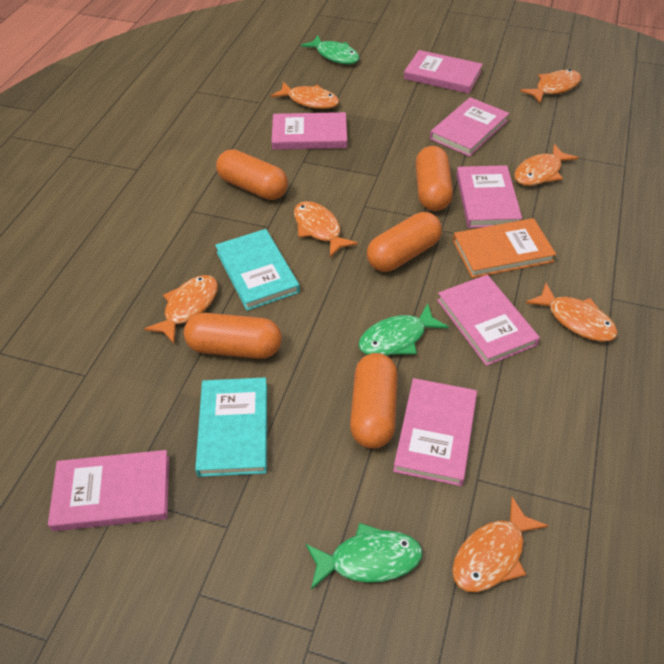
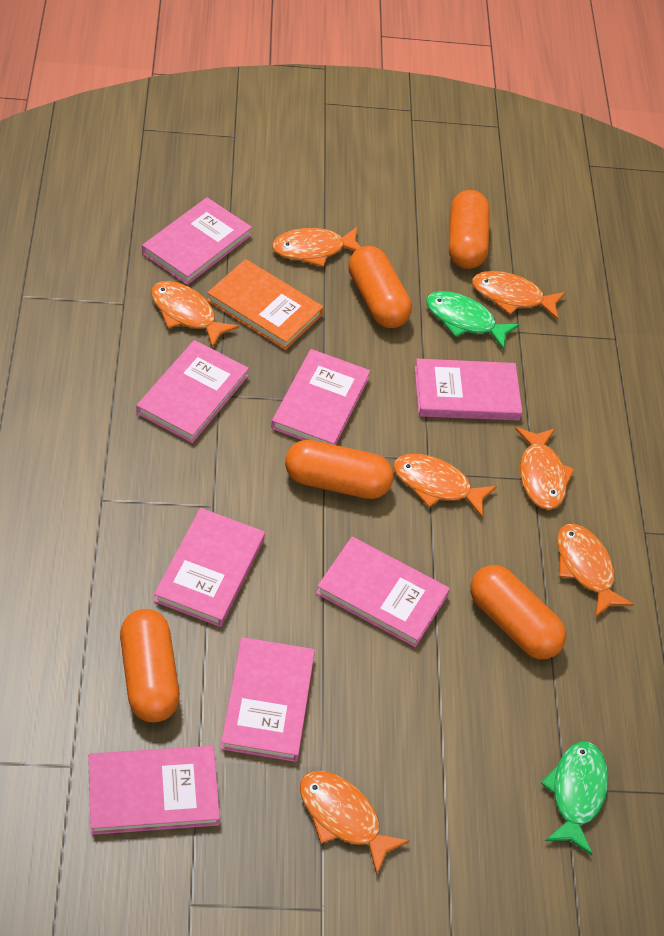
green fish: [301,35,359,64] [306,523,422,590] [358,303,449,356] = 3 -> [426,291,520,350] [541,741,608,855] = 2
pink book: [48,450,169,531] [271,112,347,150] [393,378,477,486] [404,50,483,94] [430,97,509,157] [437,275,540,366] [456,165,522,228] = 7 -> [88,746,220,835] [136,340,249,443] [142,197,252,285] [154,508,265,627] [220,637,315,762] [271,349,370,445] [316,537,450,647] [415,359,522,420] = 8
turquoise book: [195,377,267,477] [215,229,300,311] = 2 -> none = 0

